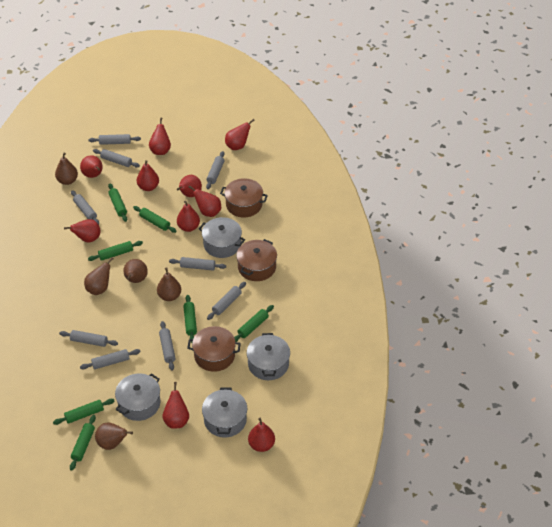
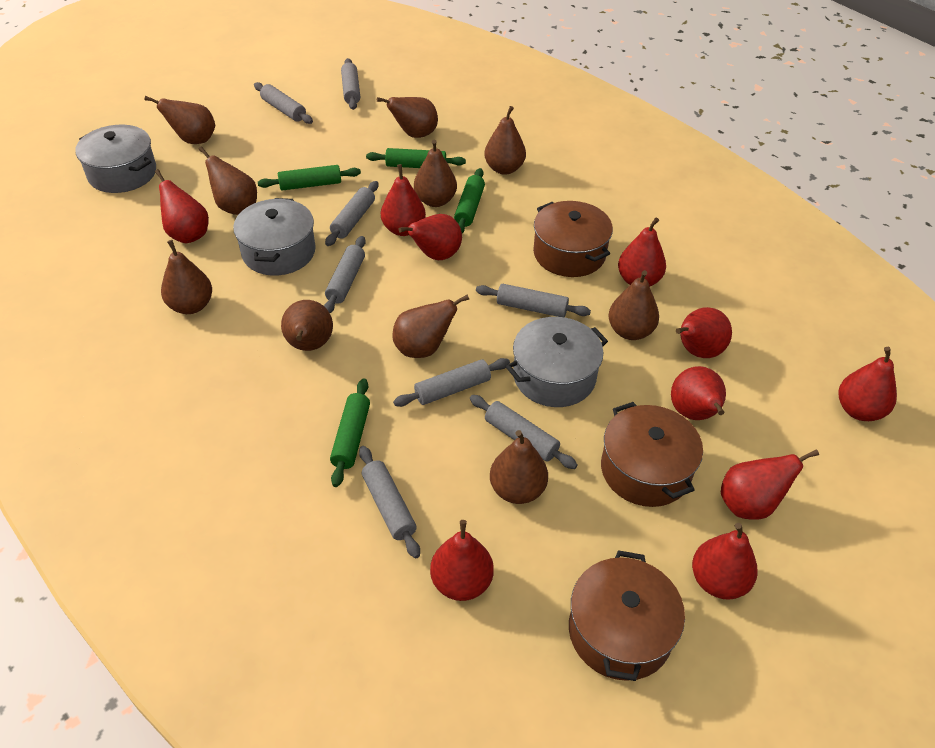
brown pear: [55,152,78,185] [84,257,114,295] [95,422,133,450] [123,259,148,283] [157,268,181,301] = 5 -> [145,96,215,144] [161,240,212,314] [199,146,257,215] [281,300,333,351] [377,97,438,138] [392,294,469,358] [414,139,457,207] [484,106,526,175] [490,430,548,504] [608,270,659,340] = 10
green rolling pin: [53,399,114,425] [70,415,96,471] [88,241,143,261] [108,184,127,222] [133,206,177,233] [183,295,197,343] [234,305,274,342] = 7 -> [258,165,361,191] [330,378,370,487] [366,148,466,168] [454,168,485,233] = 4
grey pot: [115,373,160,421] [199,217,245,258] [202,387,247,438] [247,333,290,380] = 4 -> [75,125,156,193] [233,198,316,276] [506,317,608,407] = 3
grey rolling pin: [59,330,118,347] [71,190,99,225] [80,349,141,369] [88,134,141,145] [93,149,140,167] [159,321,176,371] [169,257,226,271] [206,151,225,189] [207,282,246,320] = 9 -> [254,82,313,124] [324,236,366,313] [325,181,378,246] [341,58,360,110] [359,446,420,558] [393,358,510,407] [470,395,578,469] [476,284,591,317] = 8

